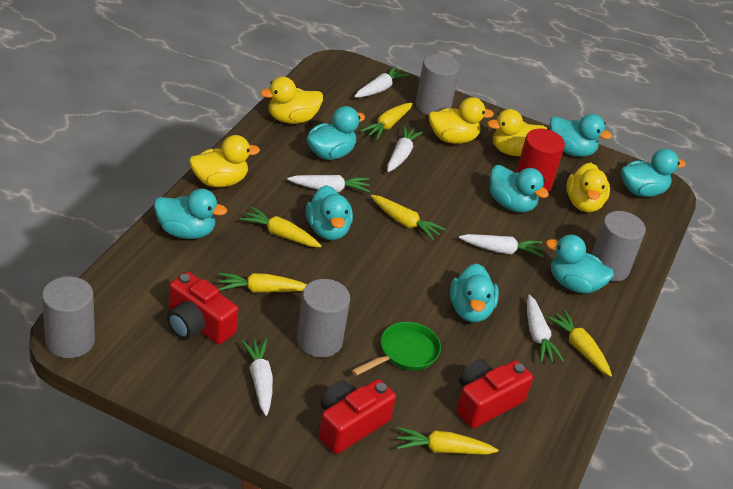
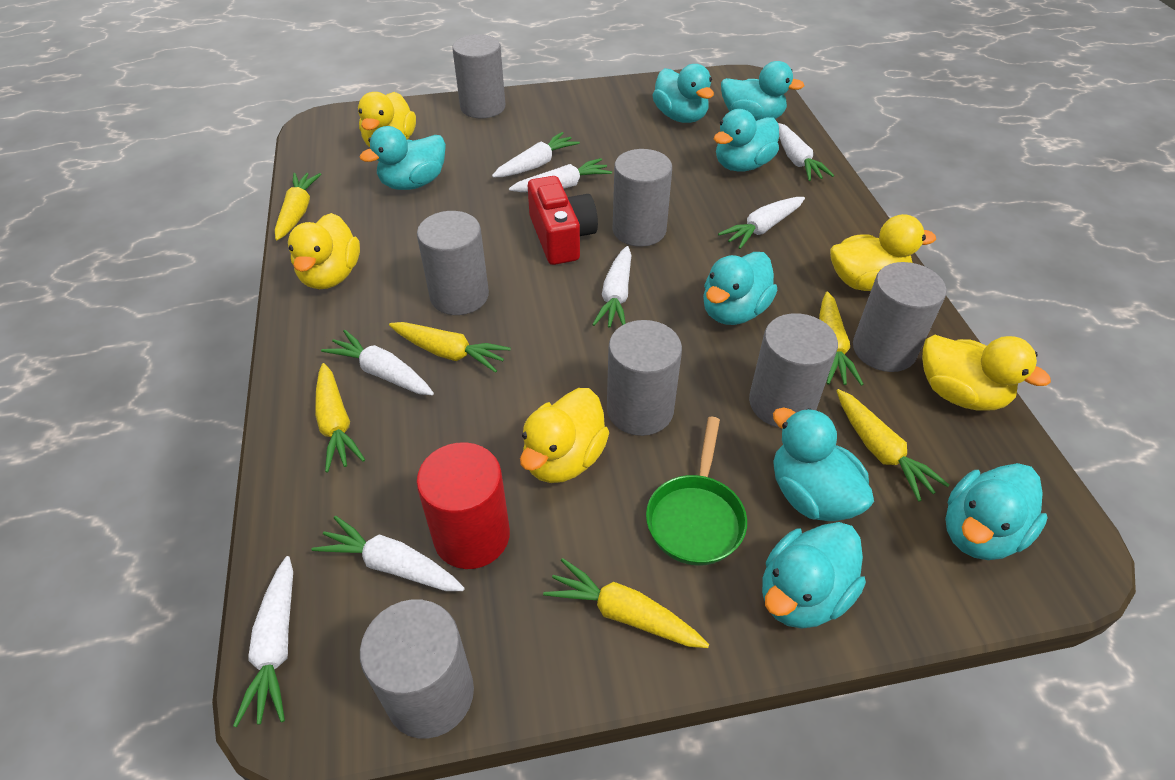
grey cylinder: [42,276,95,358] [297,279,350,358] [415,54,460,115] [592,211,646,282] = 4 -> [360,599,474,739] [417,211,489,315] [452,34,505,118] [607,320,682,436] [613,149,672,247] [749,313,838,428] [853,262,946,372] = 7
red camera: [167,272,238,344] [319,379,396,454] [456,359,533,428] = 3 -> [528,176,598,265] = 1
white carrot: [241,338,273,416] [287,175,370,193] [354,66,410,97] [387,126,423,172] [459,234,544,257] [527,295,564,363] = 6 -> [233,556,293,727] [311,516,465,591] [321,330,434,395] [492,132,580,177] [509,158,612,192] [592,246,631,328] [718,197,805,249] [778,123,834,181] = 8

